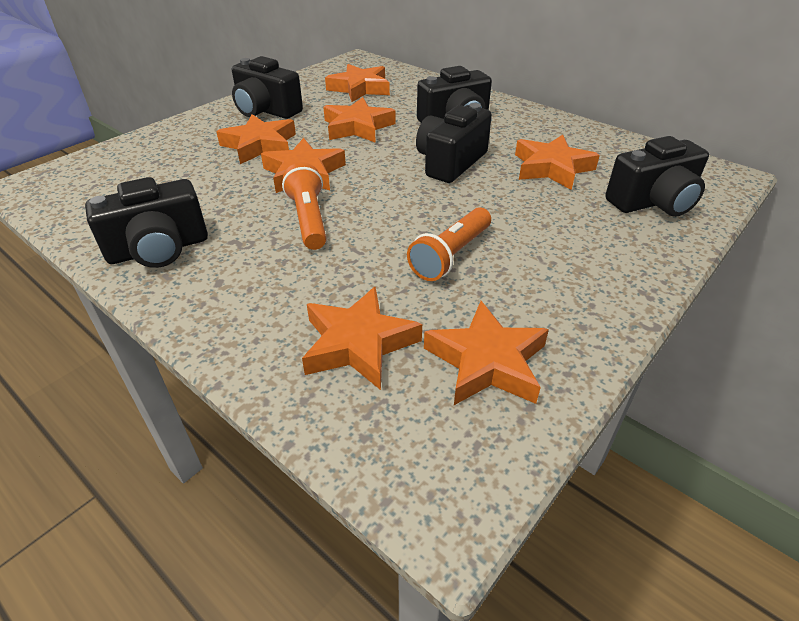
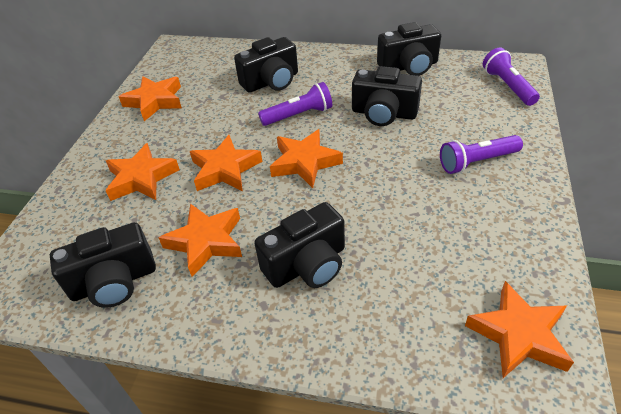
orange flashlight: [282,163,327,250] [407,207,491,281] = 2 -> none = 0
orange star: [216,114,296,164] [261,138,346,193] [302,286,422,390] [323,97,396,143] [325,64,390,102] [424,301,549,405] [515,135,600,190] = 7 -> [106,143,180,201] [119,76,182,121] [159,203,242,277] [190,135,262,191] [270,129,343,188] [465,281,574,378] = 6
purple flashlight: none = 0 -> [258,82,332,126] [440,135,523,174] [483,47,540,106] = 3

